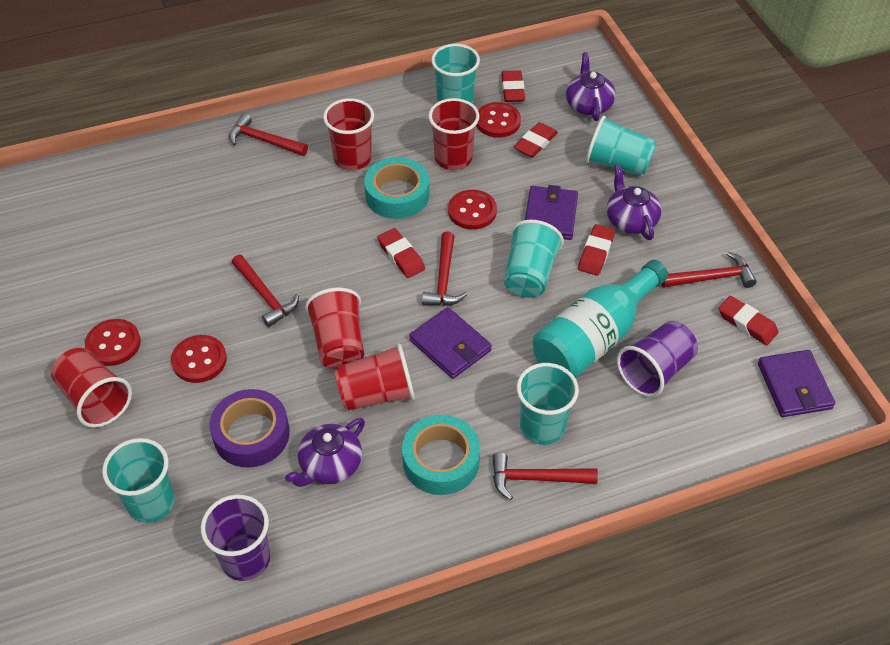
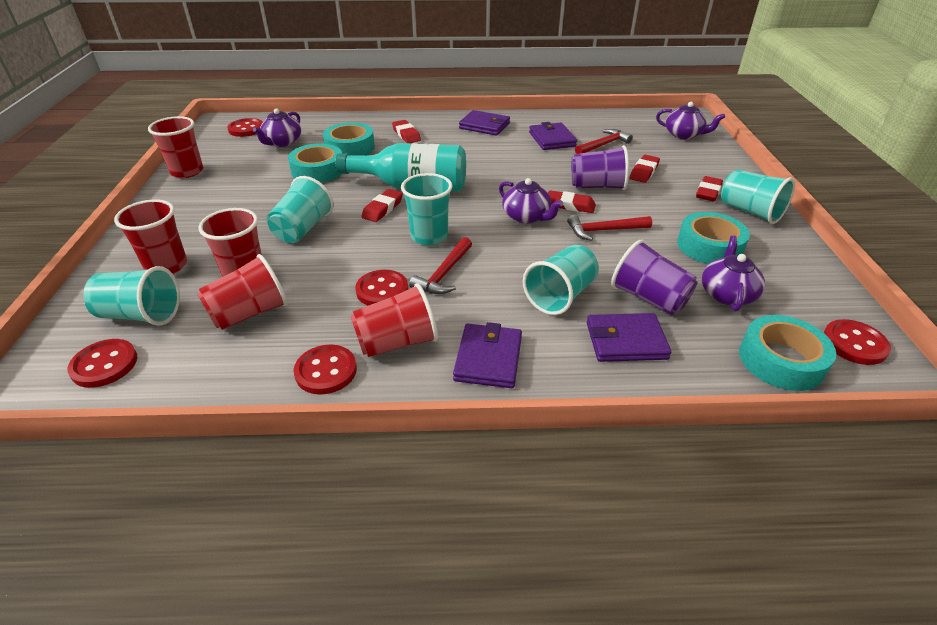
purple tape: [210,389,290,468] = 1 -> none = 0
purple teapot: [285,418,365,487] [566,52,616,121] [607,164,661,240] = 3 -> [253,108,301,147] [499,178,563,224] [656,102,725,139] [702,236,765,311] = 4
purple wallet: [410,307,492,379] [525,185,578,240] [758,350,835,417] = 3 -> [453,322,522,388] [459,110,510,136] [529,122,577,150] [587,313,671,362] = 4
red button: [85,319,141,366] [171,335,227,383] [448,190,497,230] [476,102,521,138] = 4 -> [67,339,137,388] [227,118,263,137] [293,345,357,394] [355,270,408,305] [823,319,891,365] = 5
red hammer: [229,114,308,156] [232,255,299,327] [422,231,467,306] [493,452,598,500] [662,252,757,288] = 5 -> [409,237,472,294] [567,214,652,241] [575,129,633,154] = 3
turquoise tape: [364,157,429,219] [402,415,480,495] = 2 -> [288,143,342,183] [323,122,375,156] [677,212,750,264] [739,315,836,391] = 4

